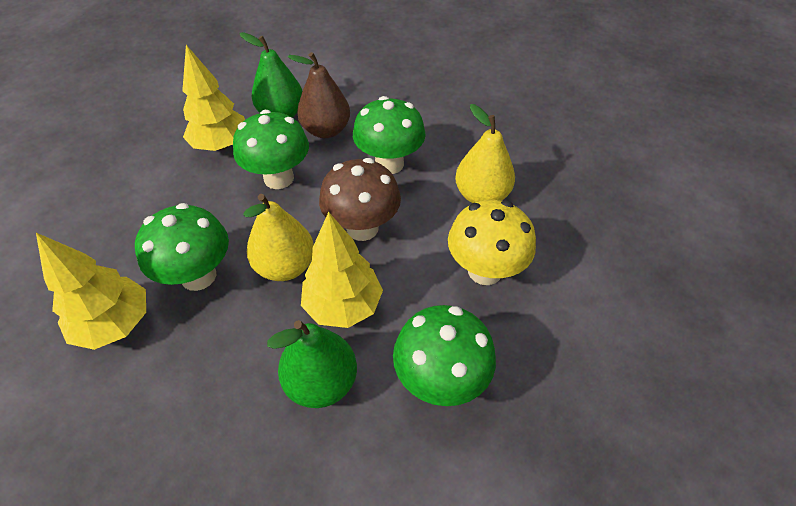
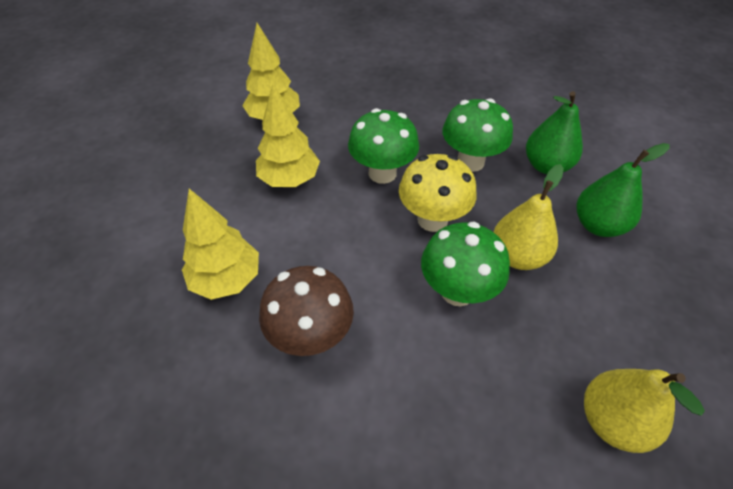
brown pear: [288,52,350,138] = 1 -> none = 0
green mushroom: [135,203,229,291] [233,110,309,189] [353,96,426,174] [393,305,496,406] = 4 -> [348,108,419,184] [421,222,510,306] [442,98,513,172] = 3

